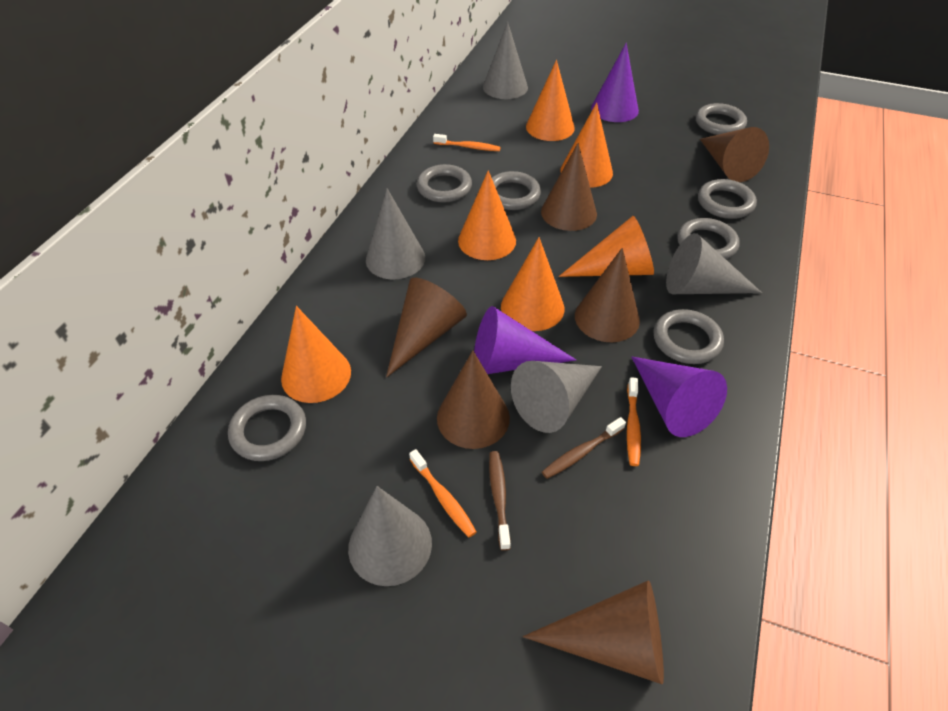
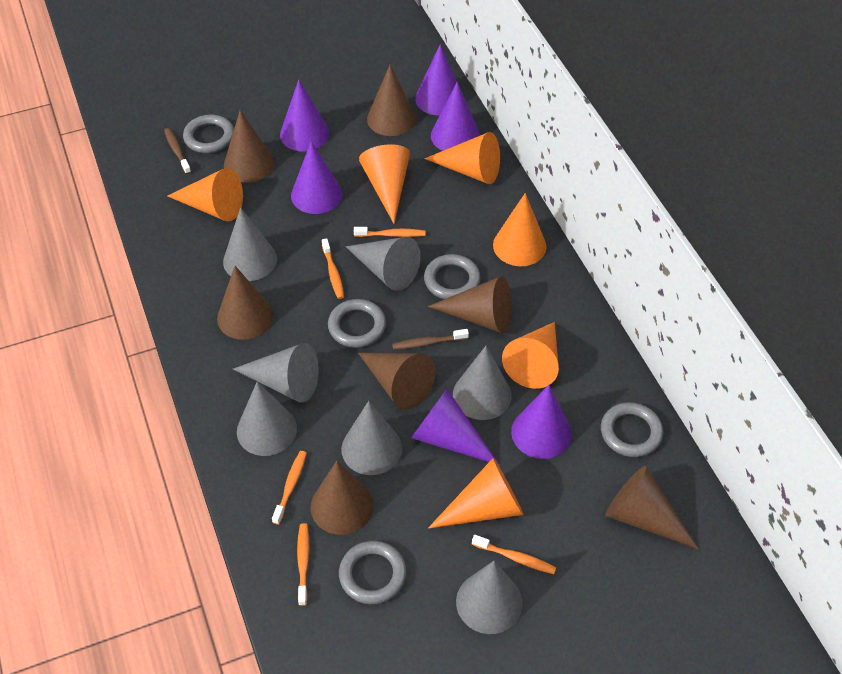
brown cone: [386,278,467,378] [437,351,510,449] [523,580,664,685] [541,143,597,231] [575,248,640,342] [700,127,769,182] = 6 -> [217,266,273,340] [224,110,274,183] [310,461,373,535] [358,353,435,410] [367,65,416,136] [428,276,512,333] [605,466,699,549] = 7
grey cone: [348,486,432,586] [366,188,425,279] [483,22,528,99] [511,361,602,433] [666,233,762,294] = 5 -> [223,208,277,281] [233,343,319,403] [237,382,297,456] [341,401,402,475] [346,237,420,291] [453,346,512,420] [456,561,523,634] = 7
grey ring: [228,395,306,461] [416,164,472,203] [492,171,541,210] [653,309,724,364] [677,218,740,260] [696,103,747,135] [698,179,757,219] = 7 -> [183,115,234,153] [328,299,386,348] [339,541,406,604] [424,254,480,299] [601,402,663,457] = 5
orange toothbrush: [409,449,477,537] [433,134,501,151] [627,377,641,466] = 3 -> [272,451,307,525] [297,523,309,606] [322,238,344,299] [354,227,426,237] [472,535,556,574] = 5
purple cone: [474,306,576,374] [591,43,639,122] [631,356,727,437] = 3 -> [280,80,329,152] [291,141,343,214] [411,389,499,465] [415,44,457,115] [431,82,480,151] [511,385,572,459] = 6

